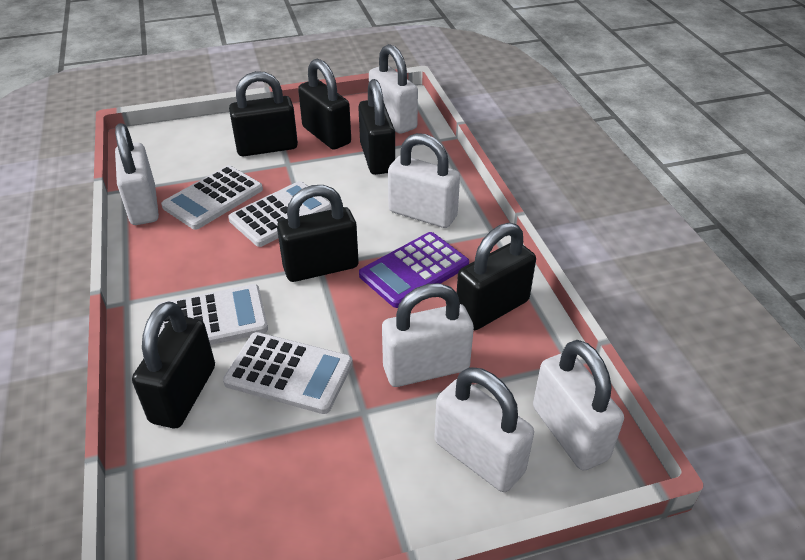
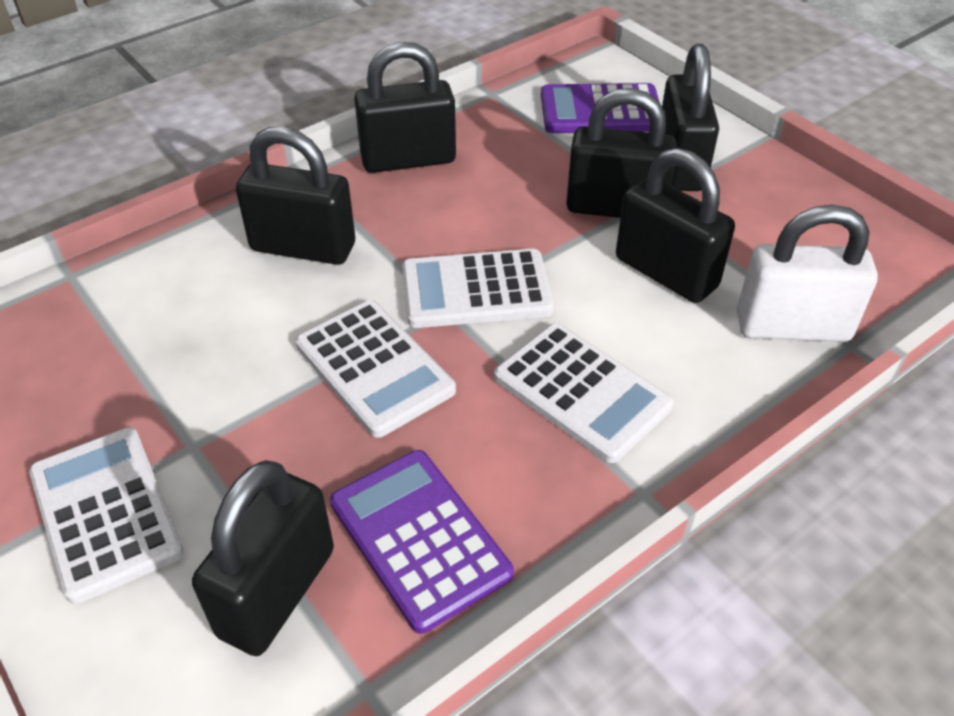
purple calculator: [359,232,469,308] = 1 -> [330,450,514,634] [541,83,659,133] = 2
white padlock: [115,123,159,225] [369,44,418,134] [382,283,474,387] [388,133,460,228] [434,367,534,492] [533,340,624,471] = 6 -> [737,205,878,342] = 1

